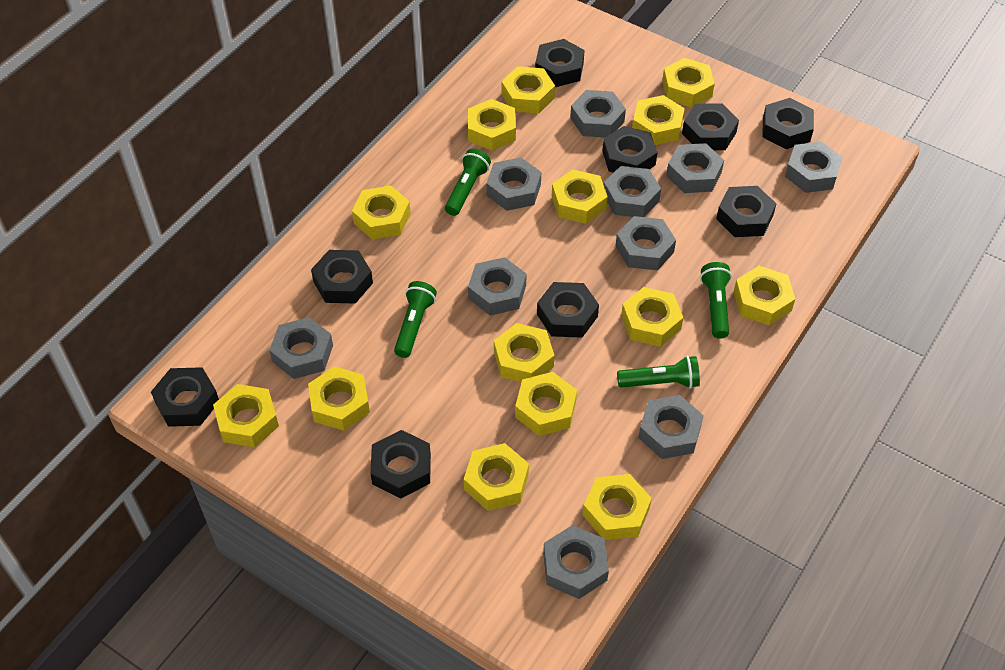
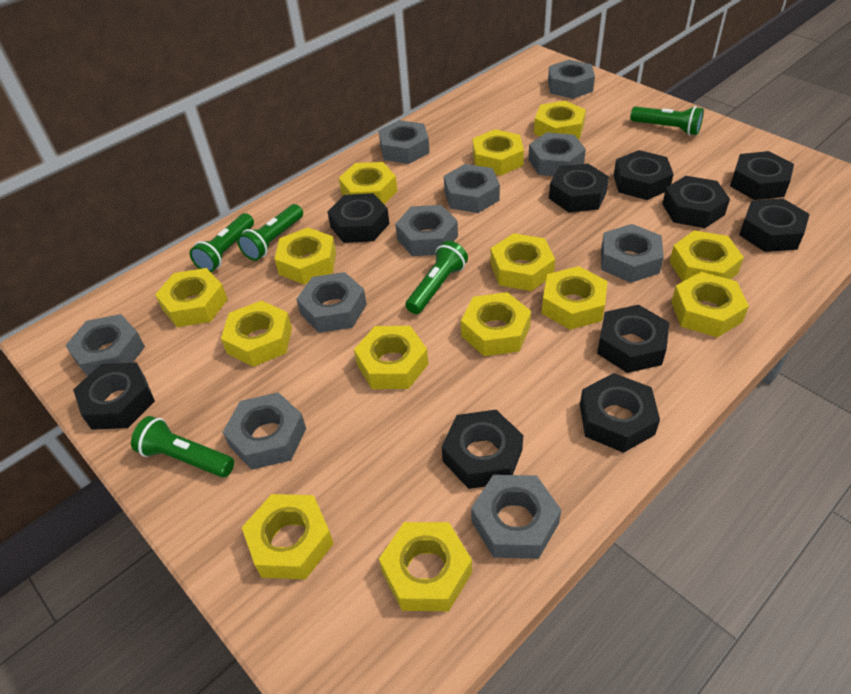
black nut: [151,367,219,427] [311,250,373,304] [370,430,431,499] [535,39,585,87] [537,282,599,338] [602,126,658,173] [682,103,739,150] [716,186,776,237] [762,98,814,149] = 9 -> [73,362,155,430] [327,193,389,243] [442,410,523,489] [549,164,609,213] [580,373,660,453] [597,305,669,373] [614,150,674,200] [662,176,730,228] [730,151,794,200] [739,198,810,252] = 10
green flashlight: [394,281,437,358] [445,149,491,216] [617,356,700,389] [700,262,732,339] = 4 -> [131,416,234,477] [190,213,254,272] [237,204,303,261] [405,241,468,314] [630,106,704,135] = 5

